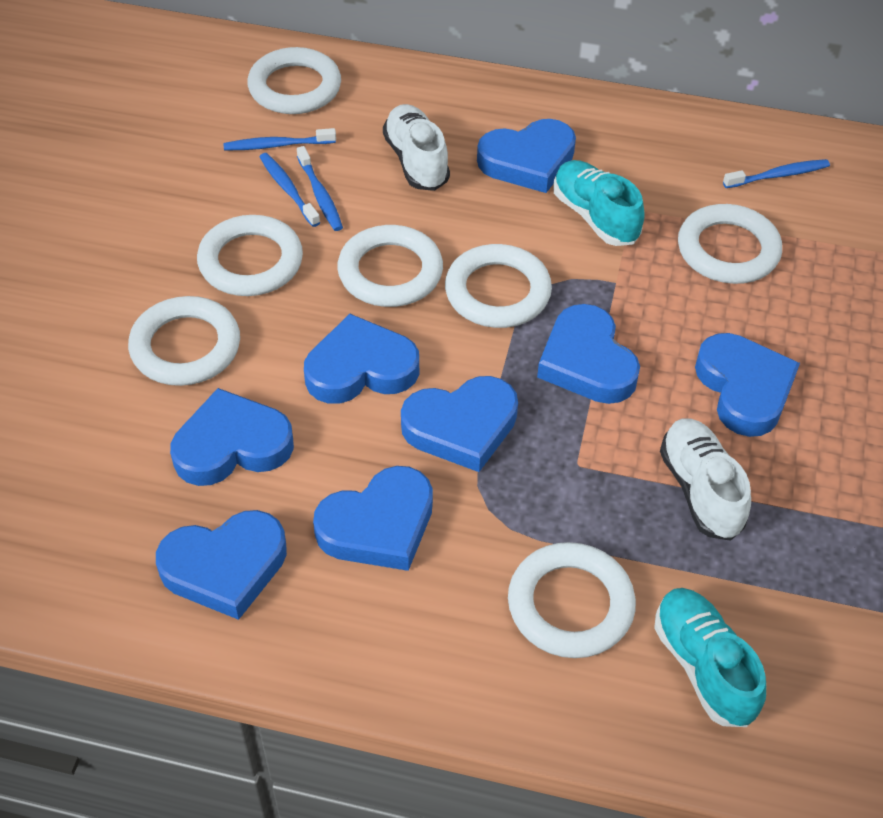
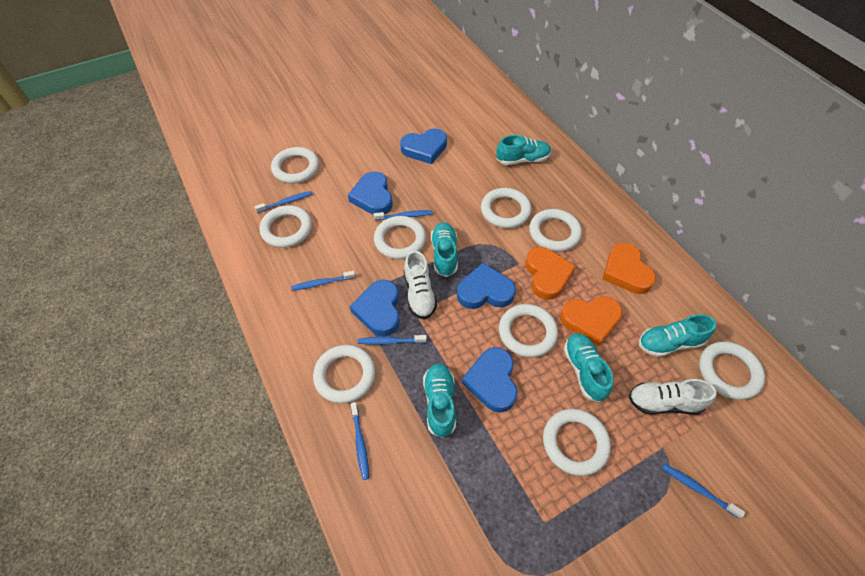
blue heart: [156,510,287,620] [170,388,294,486] [304,314,419,404] [313,466,433,571] [401,376,518,472] [477,119,576,193] [537,304,640,404] [695,333,800,437] = 8 -> [348,171,393,215] [350,280,400,336] [400,129,447,164] [457,263,516,309] [462,347,517,413] = 5
blue toothbrush: [224,128,336,150] [260,153,320,227] [297,146,343,231] [723,159,830,188] = 4 -> [254,191,313,213] [291,271,355,291] [351,402,369,480] [358,335,427,345] [374,210,433,220] [662,463,745,518] = 6
orange heart: none = 0 -> [526,247,576,300] [560,296,622,346] [602,243,656,294] = 3
turquoise shoe: [553,160,645,246] [654,588,766,727] = 2 -> [423,363,456,438] [431,222,458,277] [496,135,551,165] [564,333,613,402] [639,314,716,357] = 5
white ring: [128,296,240,386] [197,215,303,296] [248,47,341,114] [337,225,443,307] [445,244,552,328] [508,542,636,658] [678,204,782,284] = 7 -> [259,205,312,248] [271,147,319,184] [313,345,375,403] [374,216,426,259] [481,188,531,228] [499,304,558,358] [529,209,582,252] [543,409,611,476] [699,341,765,400] = 9

